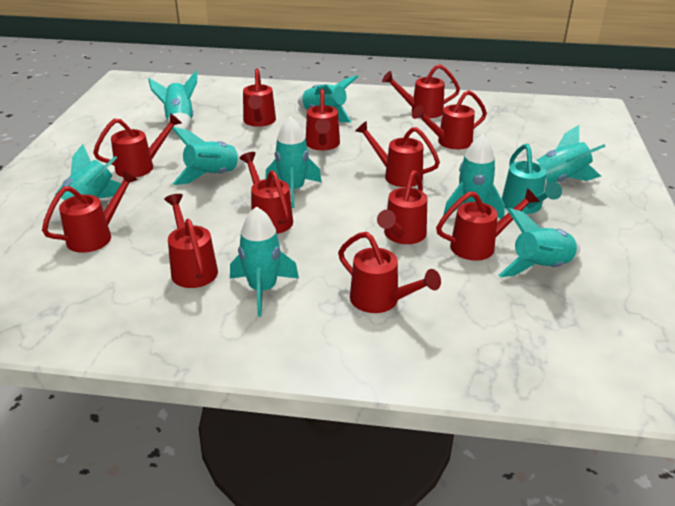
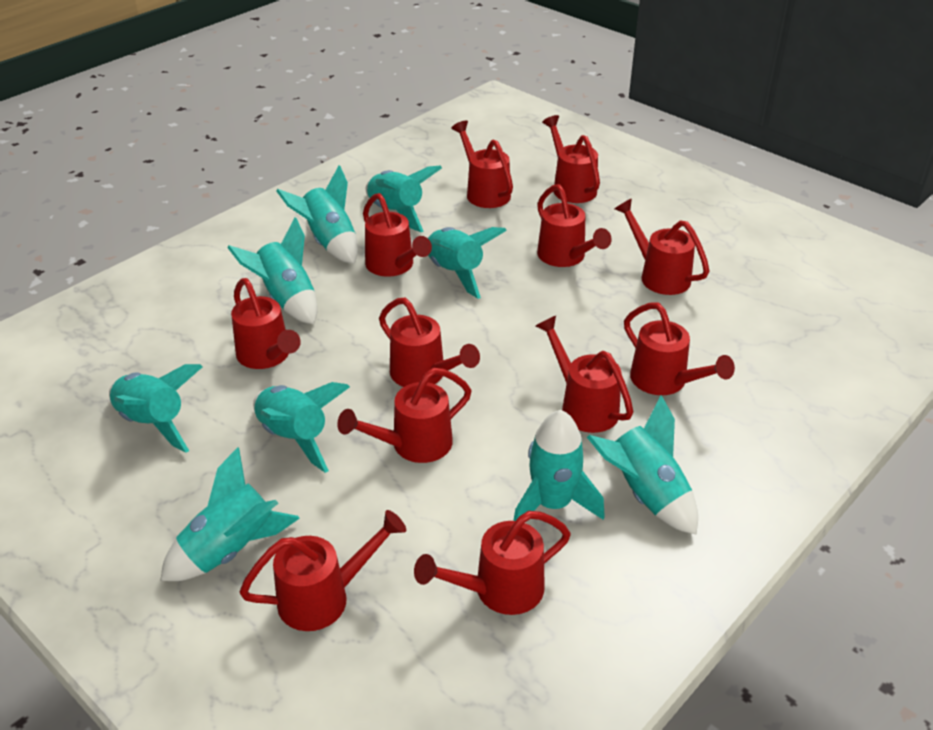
turquoise watering can: [502,144,562,214] = 1 -> none = 0

